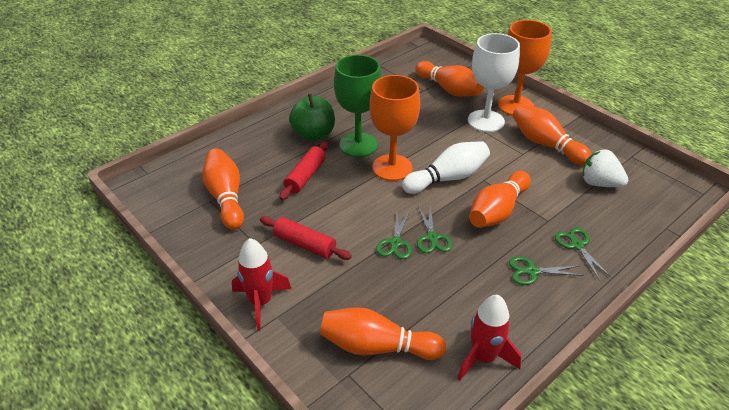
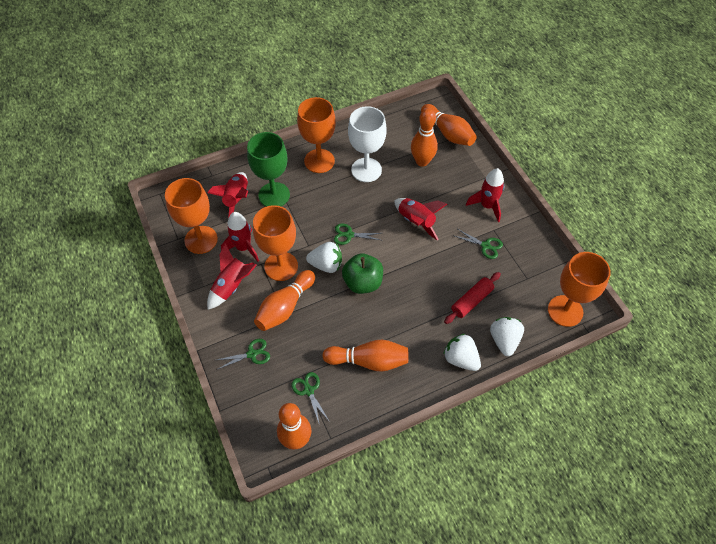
orange goblet: [369,75,420,181] [498,20,552,115] = 2 -> [165,178,218,254] [253,205,298,281] [297,97,336,173] [548,252,611,327] = 4
red rocket: [232,238,291,330] [457,295,521,380] = 2 -> [207,172,248,219] [207,243,257,310] [221,212,259,262] [394,198,447,240] [466,168,504,222] = 5
red rolling pin: [260,216,352,260] [280,141,328,200] = 2 -> [444,272,501,324] = 1
white bowling pin: [402,141,490,194] = 1 -> none = 0
white strawberry: [583,149,628,187] = 1 -> [306,242,342,273] [443,333,481,371] [490,317,524,356] = 3

